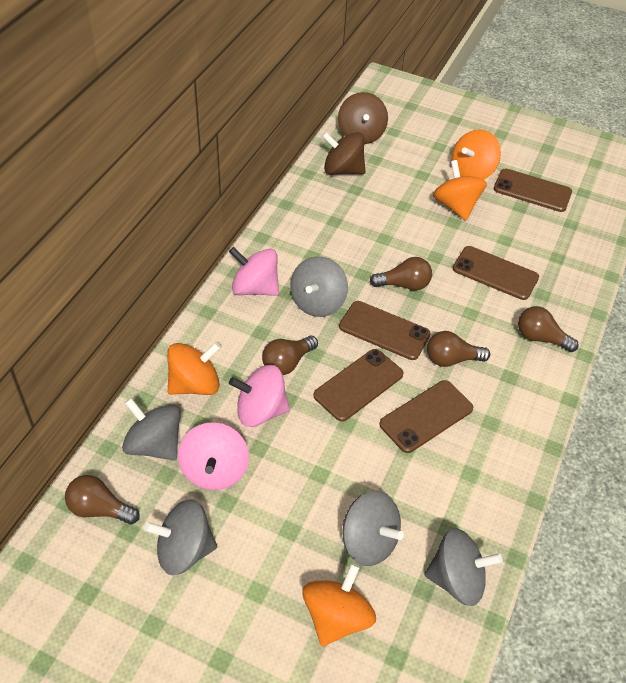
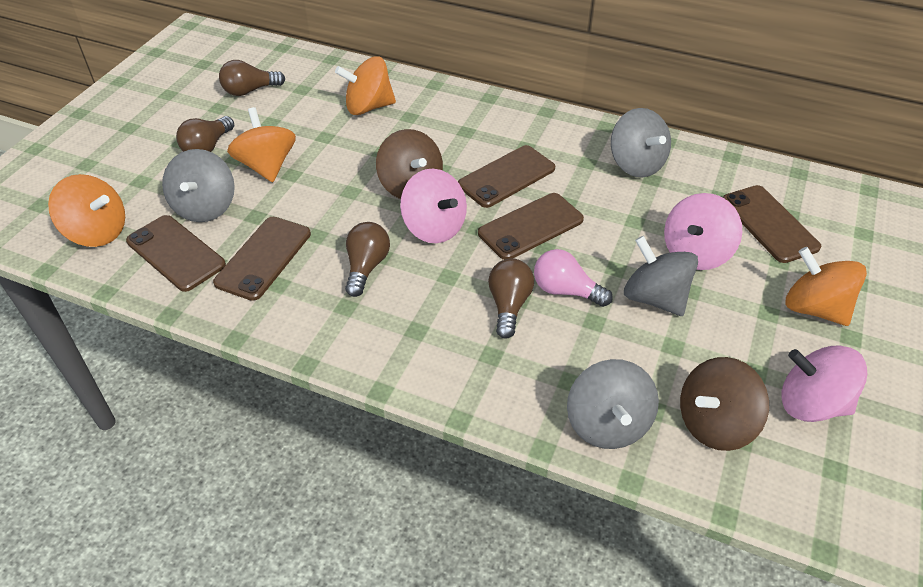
brown light bulb: [65,475,140,525] [262,336,318,375] [370,257,432,290] [427,331,490,367] [518,306,579,352] = 5 -> [176,116,234,152] [219,60,285,96] [345,222,390,297] [488,258,534,339] = 4
grey spinning top: [122,398,181,461] [144,499,217,575] [290,256,348,317] [342,491,404,566] [425,528,503,606] = 5 -> [162,149,235,222] [567,359,659,449] [611,108,671,178] [624,236,698,316] = 4
pink light bulb: none = 0 -> [534,249,613,307] = 1

